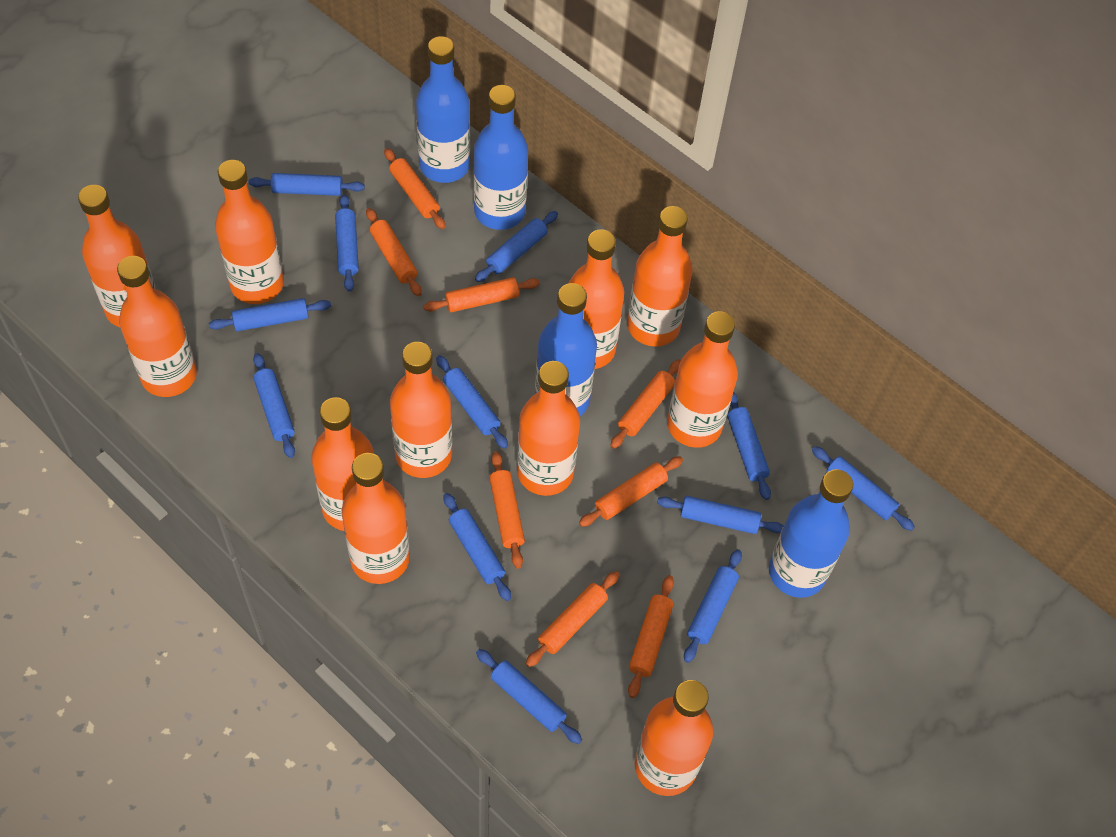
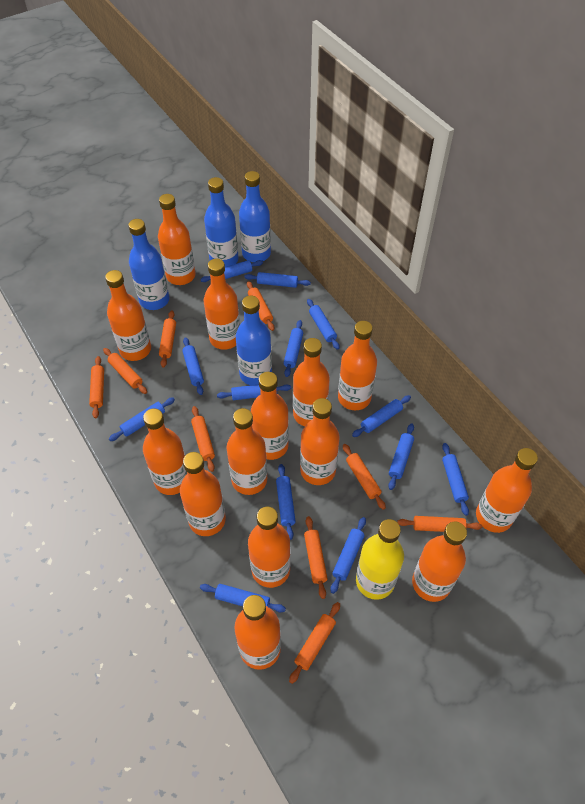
blue rolling pin: [209,298,331,331] [249,173,365,196] [253,353,295,458] [335,194,359,292] [436,355,508,449] [443,493,511,601] [475,211,558,282] [476,649,582,744] [657,496,783,534] [684,549,742,663] [727,392,771,500] [812,446,915,531] = 12 -> [109,397,175,441] [182,337,204,395] [200,260,263,282] [200,584,286,613] [217,384,291,400] [244,272,311,288] [276,464,296,540] [284,320,303,377] [307,299,339,350] [330,517,366,594] [352,395,411,437] [388,423,414,490] [442,443,469,516] = 13
orange bottle: [78,185,156,327] [117,256,197,397] [215,160,284,304] [311,397,374,531] [342,453,410,584] [390,342,453,478] [517,361,580,496] [569,229,624,369] [627,206,693,347] [635,680,713,796] [667,311,738,448] = 11 -> [105,270,151,361] [143,408,187,495] [158,194,196,285] [180,452,226,536] [204,259,240,350] [226,408,267,495] [234,595,281,670] [248,507,291,588] [251,372,289,460] [293,338,330,426] [300,398,340,485] [338,321,377,410] [412,522,467,602] [476,448,538,533] = 14
orange rolling pin: [366,208,422,296] [384,148,445,229] [423,277,540,312] [489,451,525,569] [526,571,619,667] [579,456,683,527] [610,359,681,449] [628,575,674,698] = 8 -> [89,356,104,418] [103,348,147,394] [159,310,176,368] [191,406,215,472] [247,281,274,331] [289,602,340,684] [304,516,327,599] [343,444,386,510] [397,516,482,532] = 9
yellow bottle: none = 0 -> [356,519,404,600] = 1

